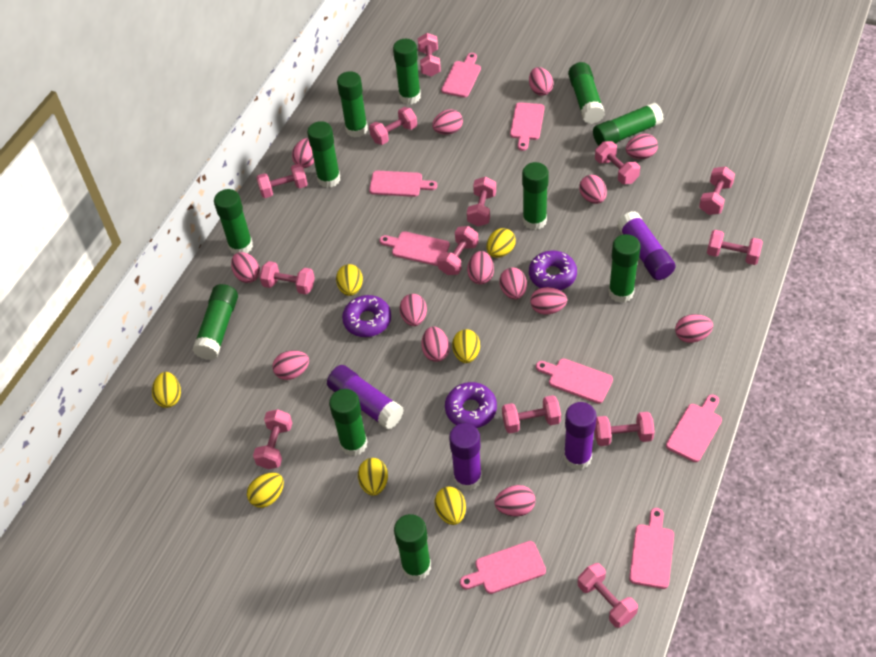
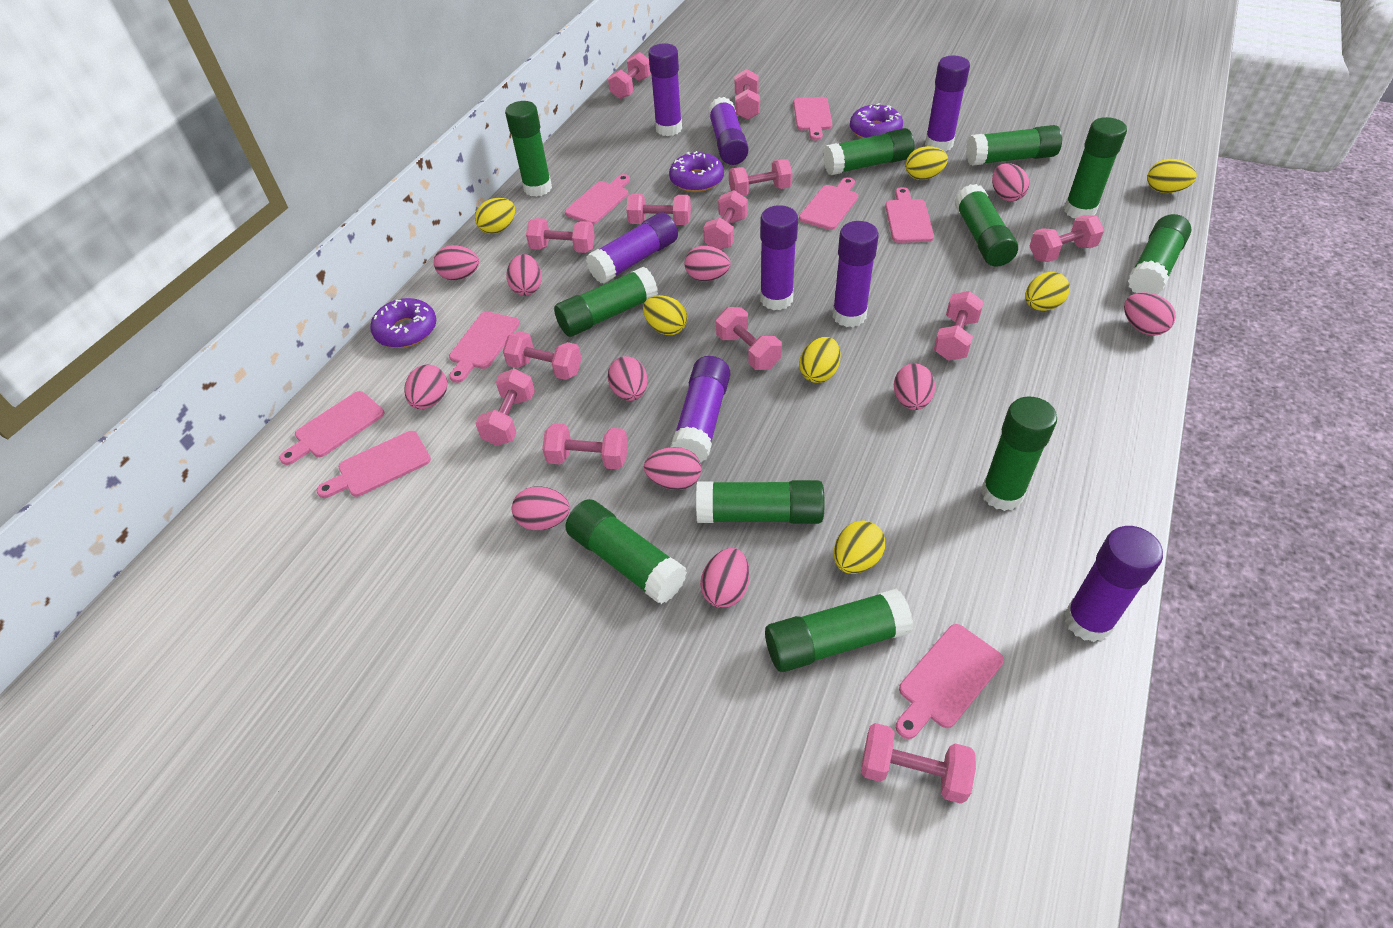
pink egg: [231,252,260,283] [272,351,309,380] [292,138,314,168] [400,294,427,326] [422,327,450,362] [432,109,463,135] [467,251,494,284] [495,485,536,517] [499,267,527,299] [529,67,554,96] [530,287,567,315] [579,175,607,204] [626,134,658,159] [675,314,713,343] = 14 -> [404,364,447,409] [434,245,479,280] [506,254,542,296] [512,486,570,530] [608,356,648,401] [644,447,701,490] [685,246,730,281] [700,548,750,608] [894,363,935,410] [992,163,1029,202] [1124,292,1176,336] = 11
purple glue stick: [327,365,404,430] [449,423,482,491] [564,402,597,470] [617,211,676,280] = 4 -> [586,212,678,284] [648,43,682,136] [670,356,730,463] [708,97,749,165] [760,205,798,310] [833,221,879,327] [925,56,970,152] [1064,526,1163,642] = 8

